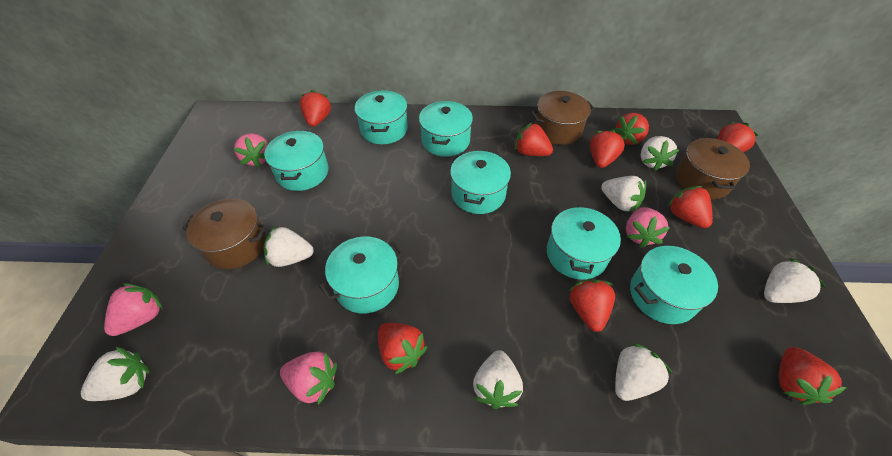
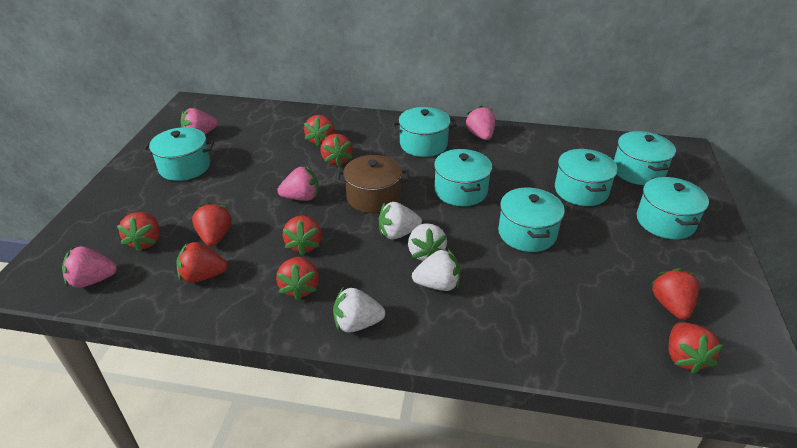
brown pot: [183,198,267,269] [531,91,595,145] [676,138,750,199] = 3 -> [337,155,409,213] = 1
white strawberry: [81,347,150,401] [264,226,314,267] [473,350,523,409] [601,176,646,212] [615,343,672,401] [641,136,679,171] [764,258,825,303] = 7 -> [333,287,385,333] [379,202,422,239] [408,223,447,261] [412,249,460,291] = 4

